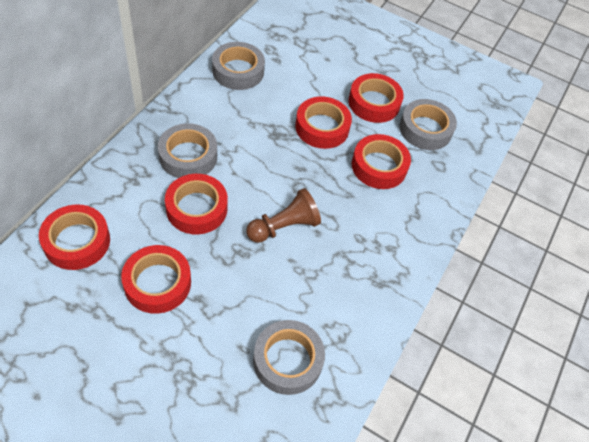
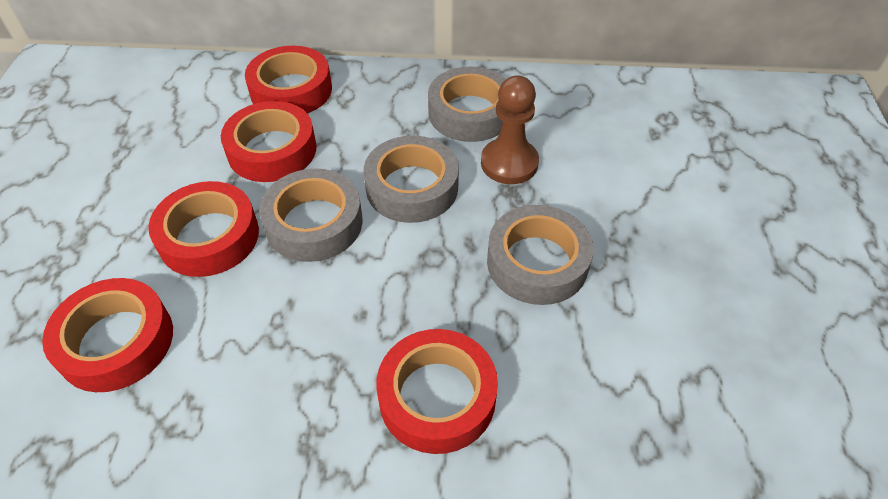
red tape: [39,205,110,270] [121,245,191,314] [165,174,228,235] [295,96,352,149] [349,73,404,123] [352,134,411,189] = 6 -> [42,278,173,392] [148,181,259,277] [221,101,316,182] [245,46,332,114] [376,329,498,454] = 5

